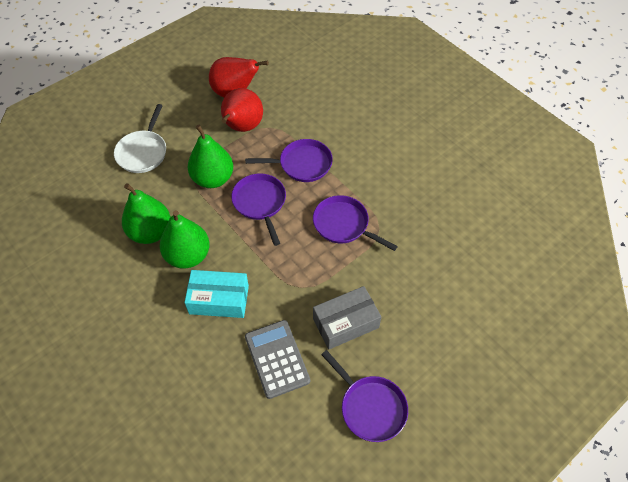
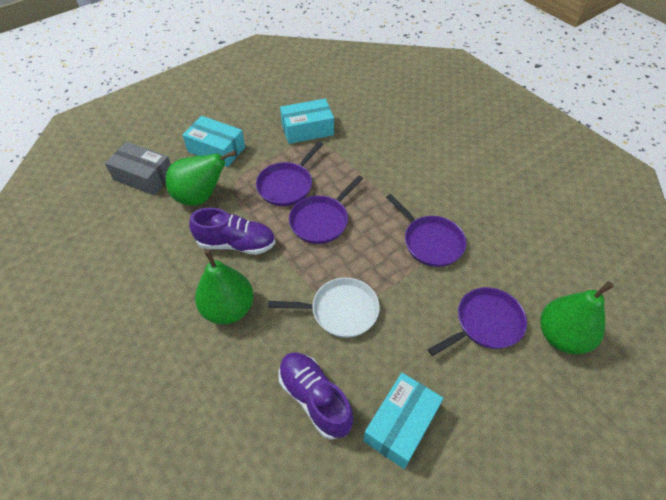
grey calculator: [245,320,310,399] = 1 -> none = 0
purple shoe: none = 0 -> [189,208,275,255] [279,353,353,440] = 2
red pear: [209,57,269,97] [221,88,263,132] = 2 -> none = 0
turquoise box: [184,270,249,318] = 1 -> [183,116,245,167] [280,99,334,144] [363,373,443,469] = 3

